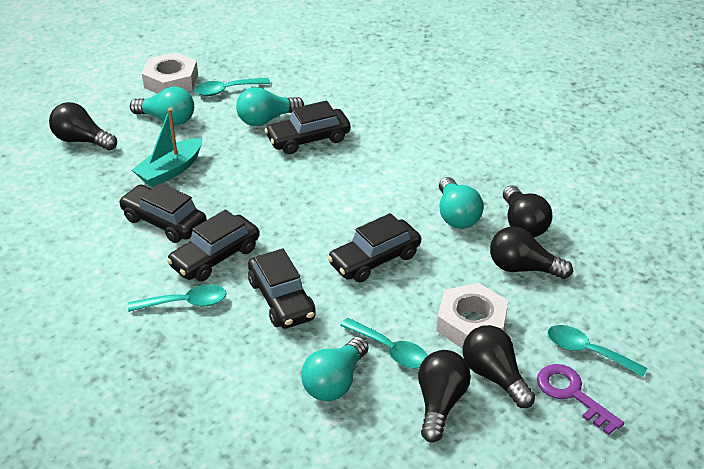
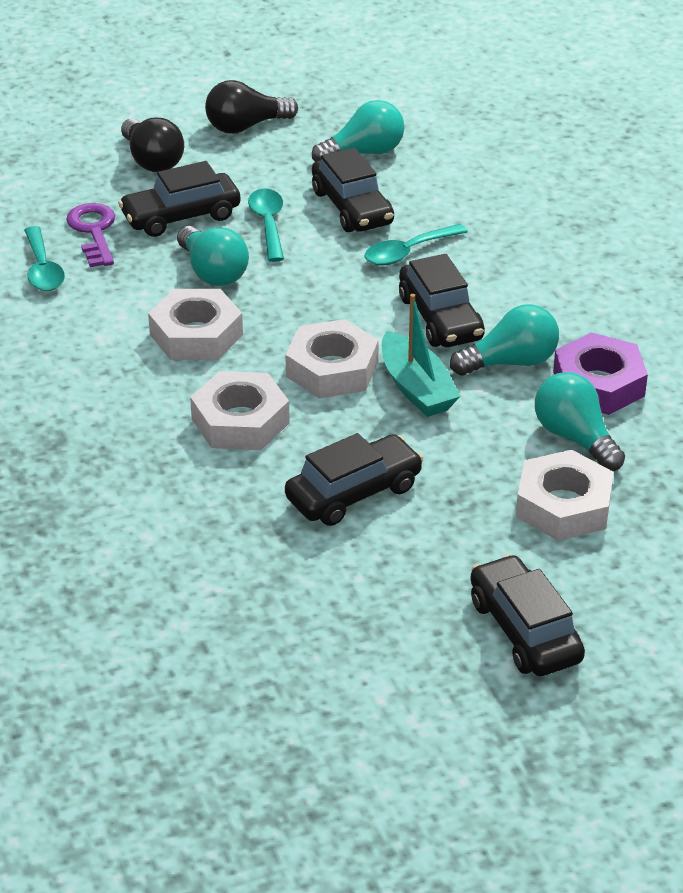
black light bulb: [49,102,117,151] [418,350,471,443] [463,325,535,408] [490,226,573,279] [503,185,552,238] = 5 -> [121,117,184,172] [205,80,298,134] = 2
purple nut: none = 0 -> [553,332,648,415] = 1
turquoise spoon: [128,284,227,312] [194,78,270,96] [340,318,428,368] [548,325,648,377] = 4 -> [24,226,65,291] [248,188,284,262] [365,224,468,266] = 3
white nut: [142,52,198,94] [437,283,508,349] = 2 -> [148,289,243,360] [190,371,290,450] [285,319,379,398] [516,449,614,541] = 4

